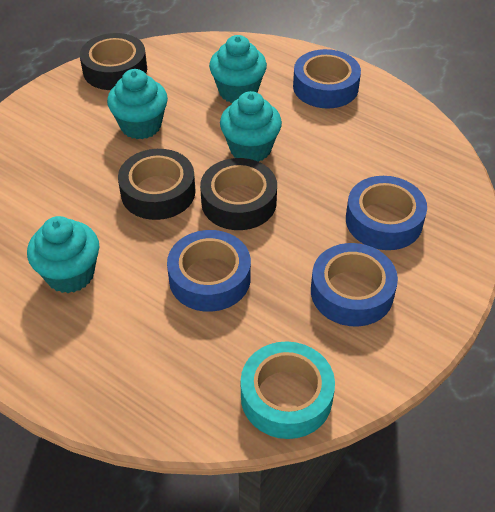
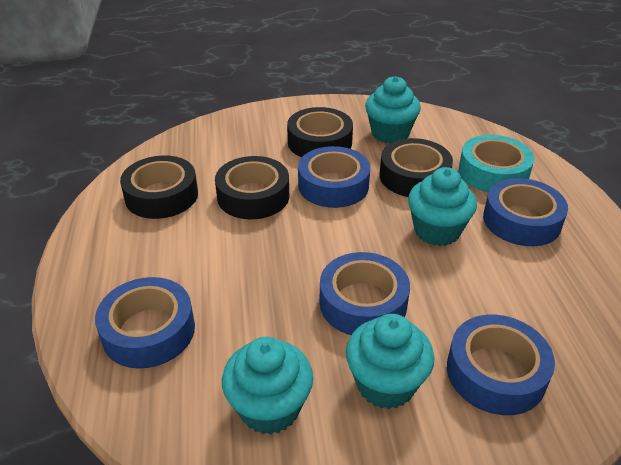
black tape: [80,33,147,90] [118,149,195,220] [200,158,277,230] = 3 -> [120,155,198,219] [215,156,290,219] [287,107,353,157] [380,138,453,197] = 4
blue tape: [167,230,251,312] [293,49,361,109] [311,243,398,327] [346,176,427,250] = 4 -> [95,277,195,369] [298,146,370,208] [320,252,410,335] [447,315,555,415] [483,178,568,246] = 5

